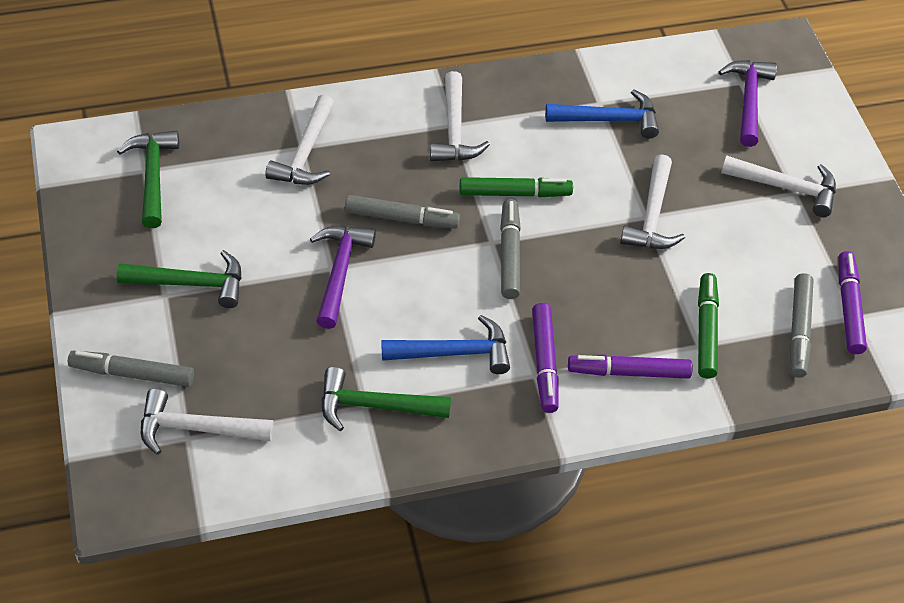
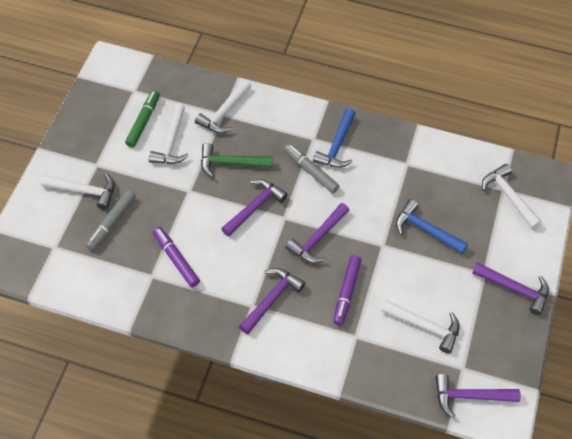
green hammer: [117,130,179,228] [117,250,241,308] [321,367,451,431] = 3 -> [201,143,273,178] = 1
green marker: [460,177,573,197] [698,273,719,378] = 2 -> [125,90,160,148] = 1
grey marker: [68,351,194,387] [345,195,460,229] [500,199,521,299] [790,273,814,377] = 4 -> [86,190,135,250] [284,144,339,193] = 2
purple hammer: [310,226,376,329] [719,60,777,147] = 2 -> [221,179,288,237] [239,268,305,334] [285,203,349,263] [435,374,521,418] [472,262,549,315] = 5
purple marker: [532,303,559,413] [568,355,693,379] [839,251,867,354] = 3 -> [153,227,200,287] [333,255,361,325] = 2

